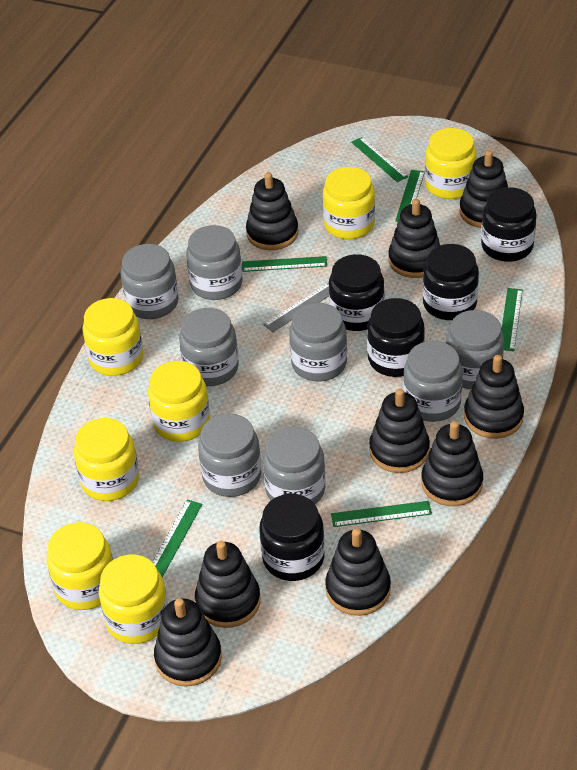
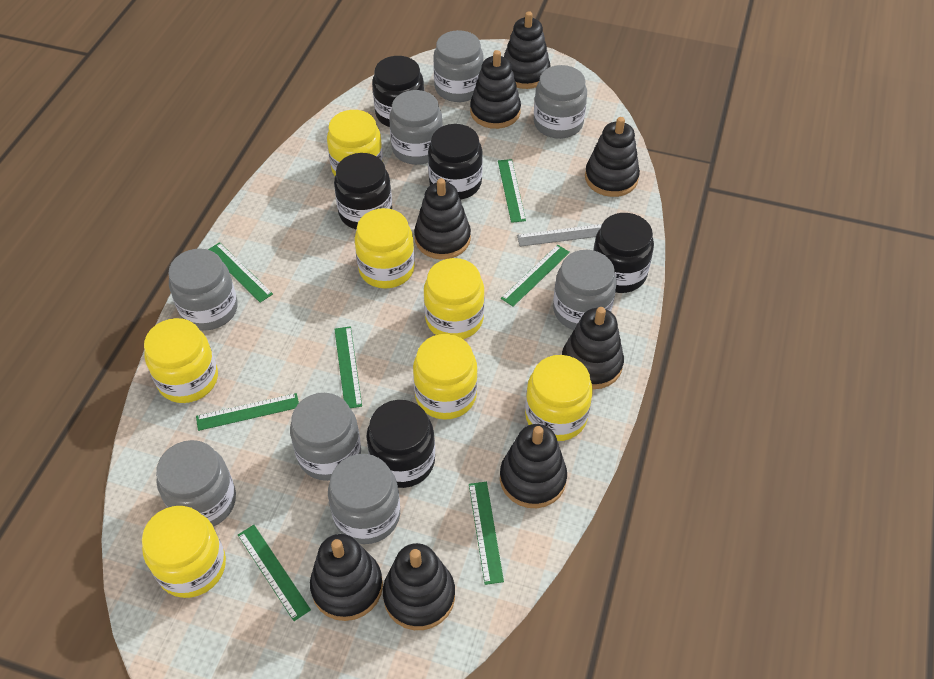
black stacking toy: [154,598,222,687] [195,541,261,628] [246,172,298,250] [325,528,391,616] [369,389,430,473] [388,199,440,278] [421,421,483,506] [459,150,508,228] [464,355,524,439] = 9 -> [310,534,383,621] [383,543,455,630] [414,178,471,259] [470,50,521,129] [500,424,567,508] [504,11,550,89] [562,307,624,389] [585,117,640,197] = 8
green ruler: [152,500,202,577] [242,256,327,272] [331,501,432,527] [351,137,408,182] [395,170,425,222] [501,288,523,351] = 6 -> [196,393,299,431] [208,242,273,303] [238,525,311,621] [334,326,362,408] [469,482,504,585] [498,159,526,223] [501,245,570,307] = 7

